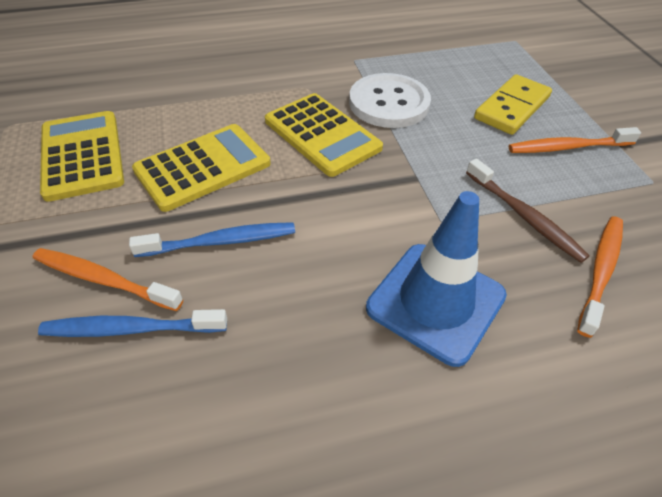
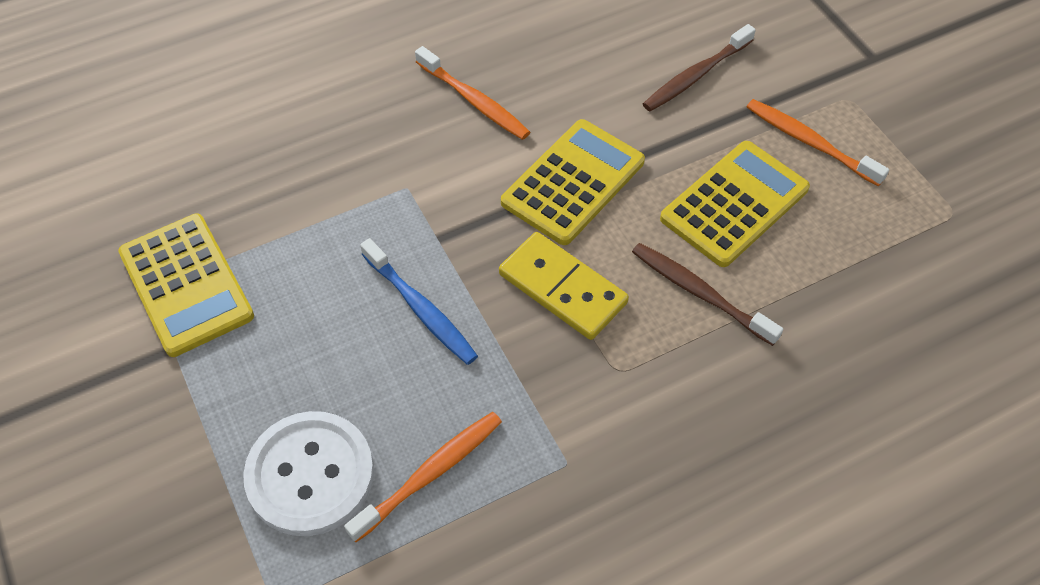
blue toothbrush: [38,309,227,337] [129,222,295,257] = 2 -> [360,238,478,365] = 1
blue traffic cone: [366,191,507,367] = 1 -> none = 0
brown toothbrush: [466,158,590,263] = 1 -> [632,243,783,346] [643,24,756,112] = 2

